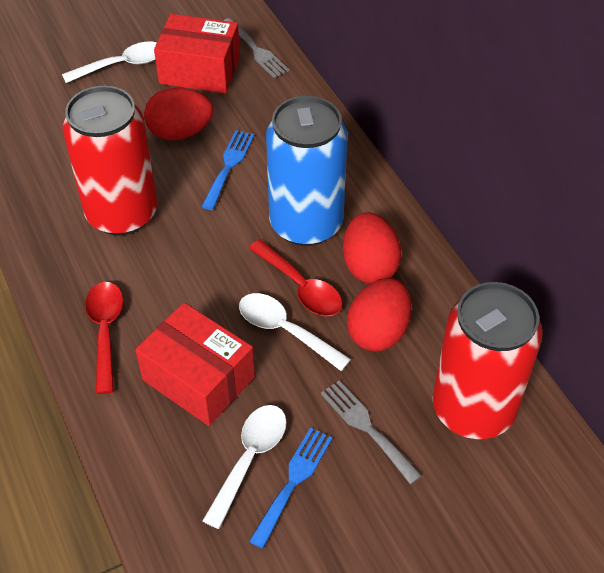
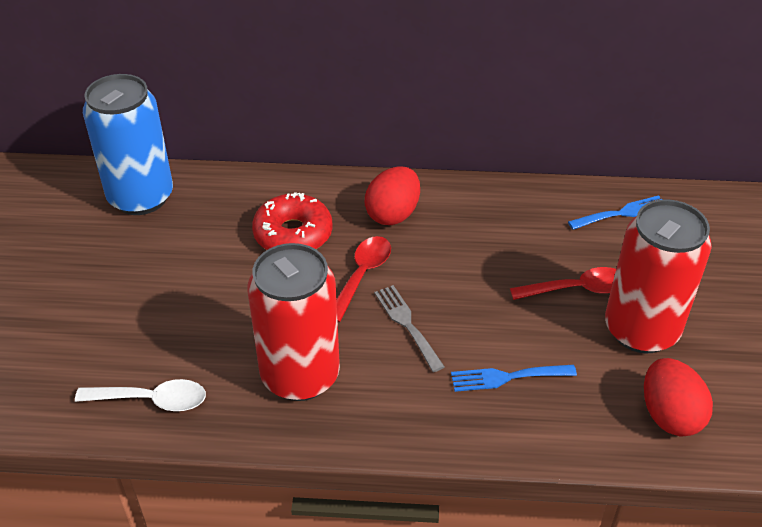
grey fork: [223,18,290,78] [321,380,422,484] = 2 -> [374,285,445,372] = 1
red box: [135,302,255,426] [154,14,240,93] = 2 -> none = 0
red donut: none = 0 -> [252,192,333,250] = 1
red egg: [144,88,213,140] [343,212,401,284] [347,278,411,352] = 3 -> [365,166,420,225] [644,358,713,436] = 2
white spoon: [62,41,157,83] [202,405,287,529] [239,293,351,371] = 3 -> [75,379,206,411] = 1

